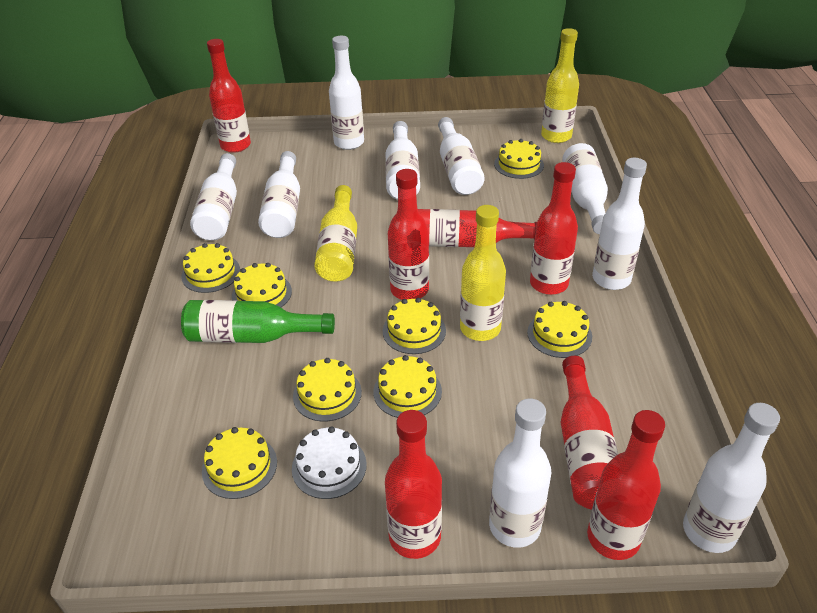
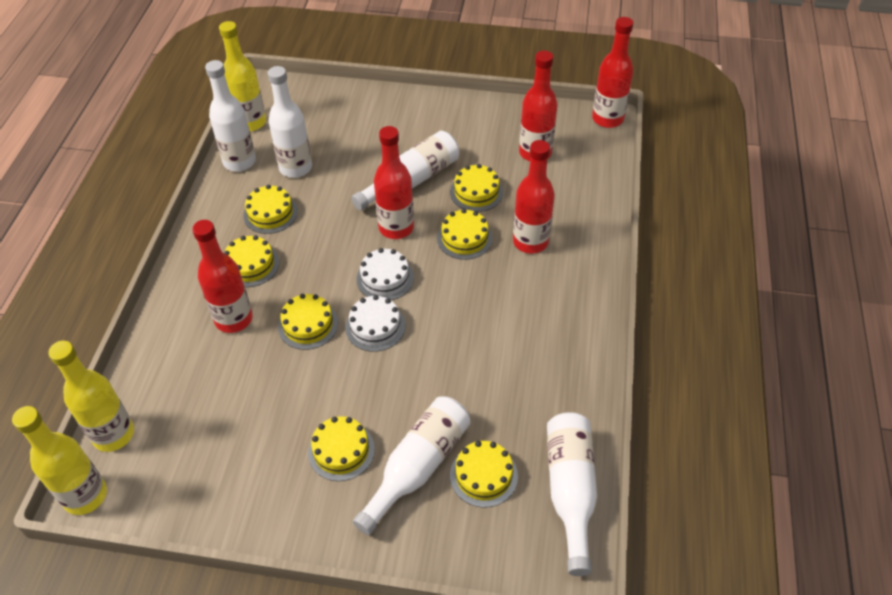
green bottle: [181,300,335,343] = 1 -> none = 0
red bottle: [207,39,251,153] [385,410,442,559] [388,169,429,300] [418,209,537,247] [530,162,578,295] [561,356,618,510] [587,410,665,560] = 7 -> [192,220,253,333] [374,126,414,239] [513,140,555,254] [519,50,557,161] [592,17,633,128] = 5
white bottle: [190,153,237,241] [258,151,300,238] [329,36,364,150] [385,121,420,200] [438,117,485,195] [489,398,552,548] [562,143,608,234] [592,158,647,290] [683,403,780,553] = 9 -> [205,60,256,172] [268,66,312,178] [351,131,459,211] [353,396,471,535] [547,412,597,576] = 5
white cake: [292,426,367,499] = 1 -> [345,295,405,352] [356,248,414,300] = 2
yellow cake: [181,243,240,293] [202,427,277,499] [232,263,292,307] [293,358,362,422] [373,355,442,418] [383,298,446,354] [494,139,544,179] [527,301,592,358] = 8 -> [224,235,279,287] [243,185,298,234] [278,294,338,350] [308,416,375,481] [437,209,493,260] [450,164,503,212] [450,441,518,507] = 7

